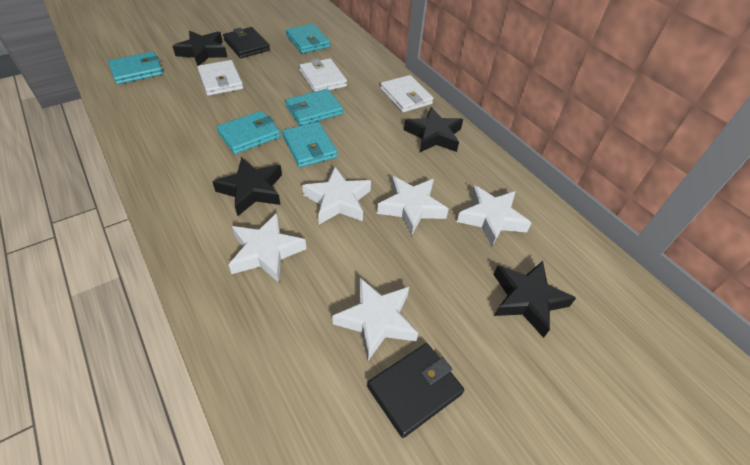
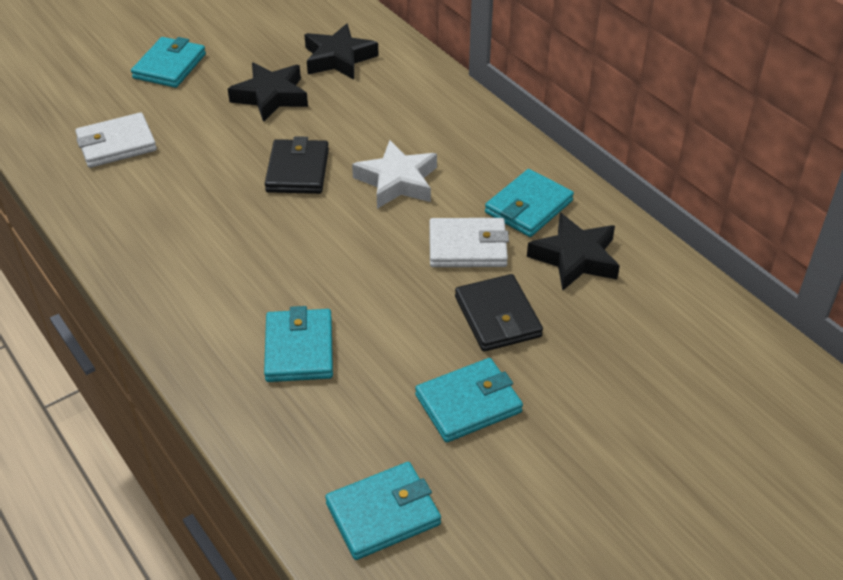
black star: [172,31,227,66] [212,157,282,216] [404,107,463,152] [493,261,576,338] = 4 -> [228,62,308,122] [304,24,379,80] [527,213,620,291] = 3
white star: [229,213,306,283] [302,167,371,224] [332,278,418,361] [377,176,449,236] [457,185,531,247] = 5 -> [352,140,437,209] = 1
white wallet: [197,60,243,96] [299,58,347,92] [381,75,433,112] = 3 -> [75,112,157,168] [429,218,509,267] = 2

